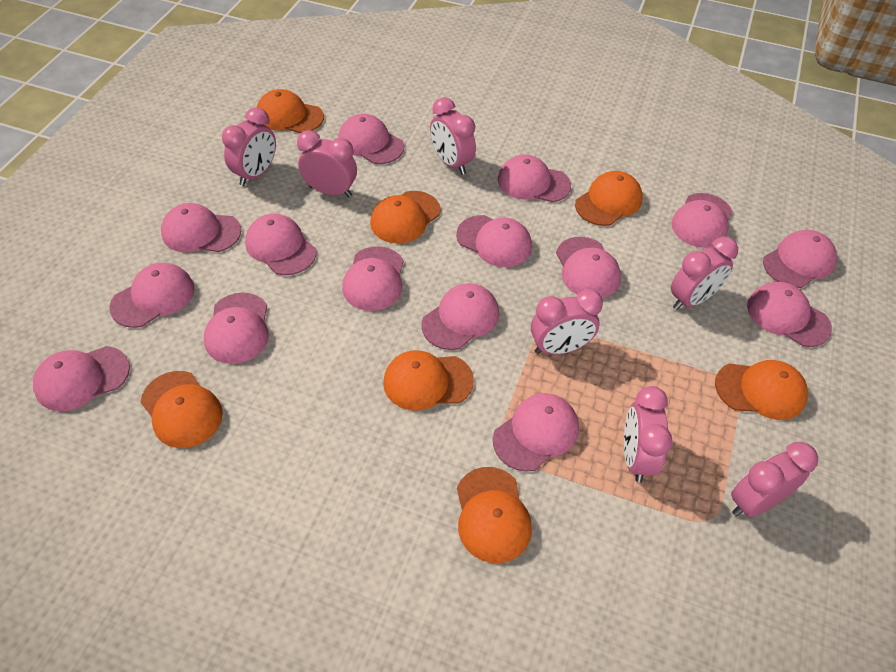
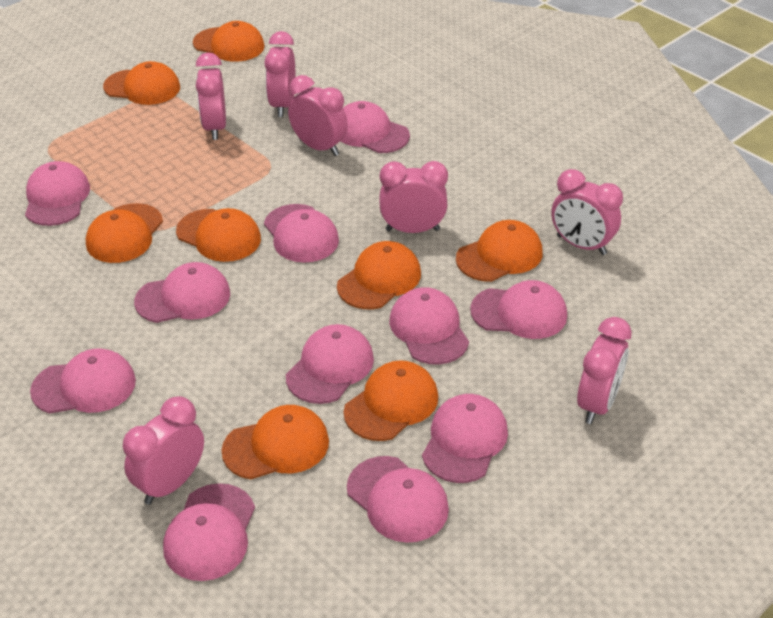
orange cap: [141,371,223,448] [257,89,324,133] [370,191,441,244] [383,350,474,411] [457,467,532,563] [575,171,643,226] [715,360,808,420] = 7 -> [86,203,163,263] [103,61,180,105] [176,208,261,262] [193,21,265,62] [221,405,329,480] [337,241,421,309] [344,360,438,441] [456,220,543,282] = 8
pink cap: [33,346,130,411] [109,263,194,328] [161,203,241,252] [204,293,269,364] [245,214,316,275] [338,114,404,164] [342,246,404,311] [421,283,499,350] [456,215,532,267] [493,393,579,472] [498,154,571,202] [556,237,621,298] [671,193,733,248] [747,282,832,347] [763,230,837,288] = 15 -> [25,161,90,226] [30,348,136,414] [134,262,230,323] [163,483,255,581] [264,204,339,263] [286,324,374,404] [340,101,410,153] [347,456,449,543] [389,287,469,365] [422,394,508,483] [470,280,567,339] = 11

